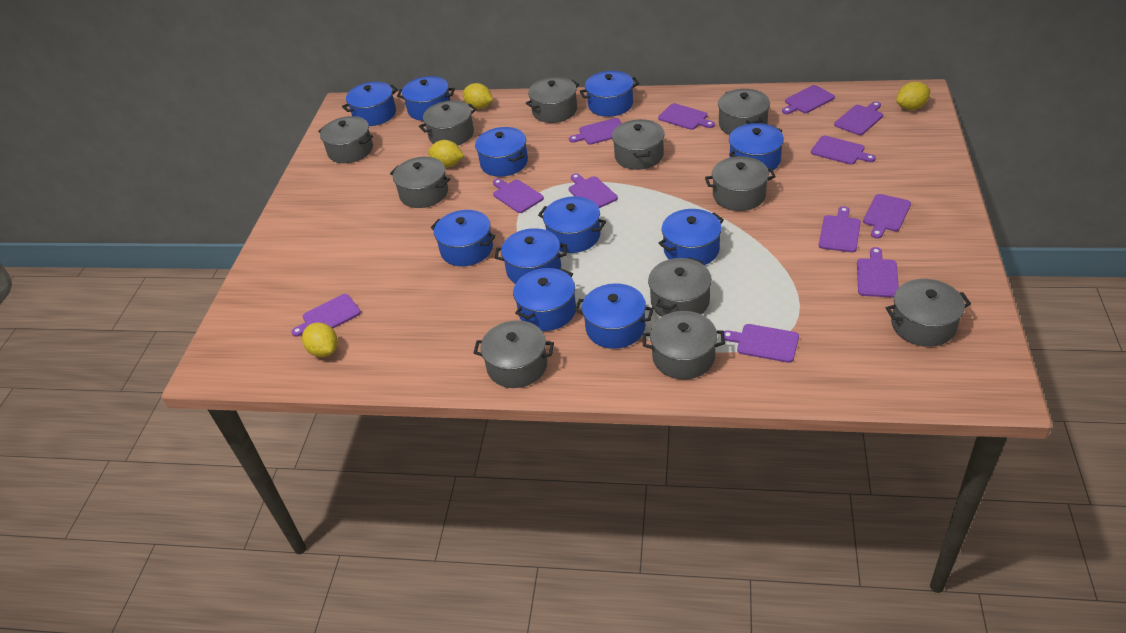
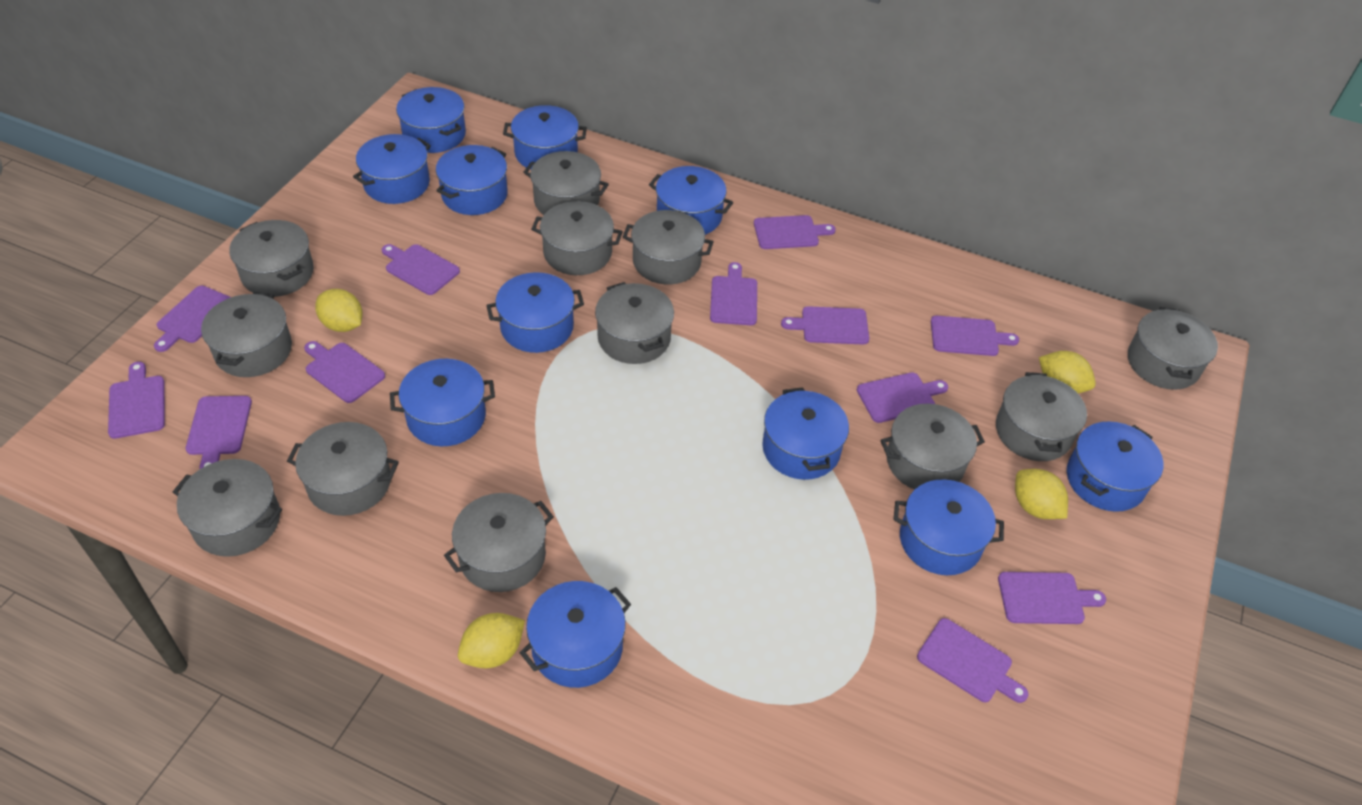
grey pot: [318,116,373,163] [390,157,450,208] [419,100,477,145] [474,320,554,388] [526,77,579,123] [612,119,665,170] [643,311,725,379] [648,257,712,317] [705,156,776,211] [718,89,770,135] [886,279,971,347] = 11 -> [173,459,282,557] [201,292,292,377] [229,220,314,297] [287,422,399,516] [444,493,554,592] [523,151,609,215] [531,201,623,275] [595,282,674,364] [623,210,713,284] [880,403,985,490] [996,372,1087,461] [1128,307,1218,390] = 12

